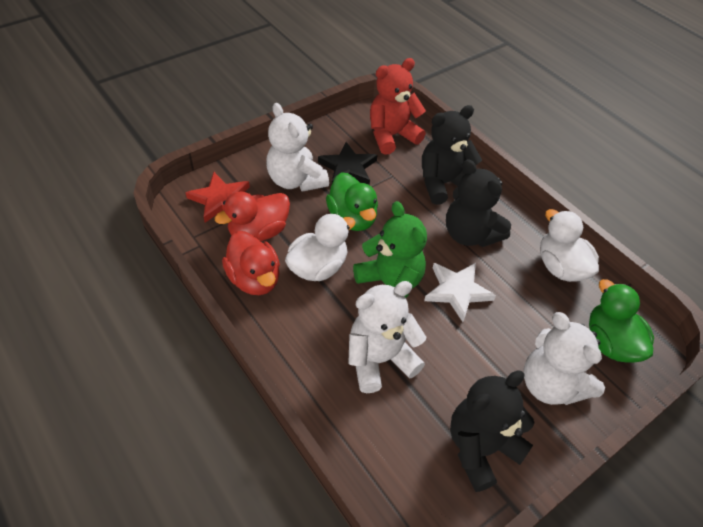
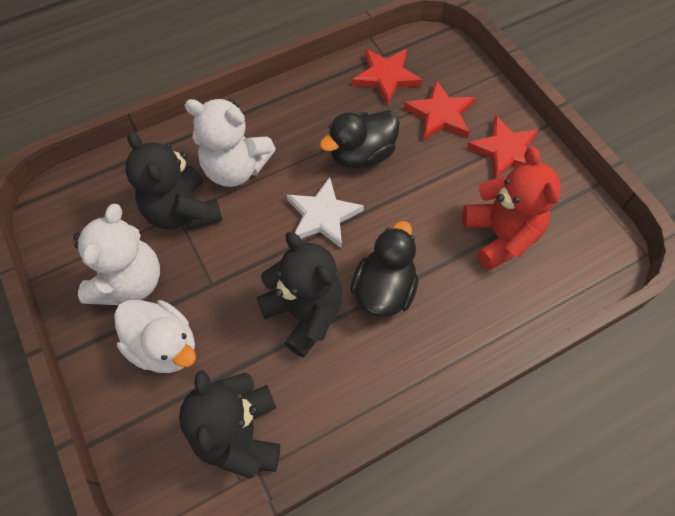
black duck: none = 0 -> [320,110,400,169] [350,221,418,318] = 2
black star: [318,142,377,185] = 1 -> none = 0
green duck: [326,172,378,231] [589,279,654,363] = 2 -> none = 0
green teddy bear: [353,201,427,298] = 1 -> none = 0
red duck: [214,192,290,241] [222,231,280,295] = 2 -> none = 0
red star: [185,172,250,222] = 1 -> [352,49,422,105] [404,80,476,141] [467,115,539,179] = 3
white duck: [285,214,356,281] [540,209,599,282] = 2 -> [114,300,196,373] = 1
white teddy bear: [266,103,329,192] [348,281,426,393] [524,312,605,405] = 3 -> [73,204,160,305] [184,98,276,187] = 2

